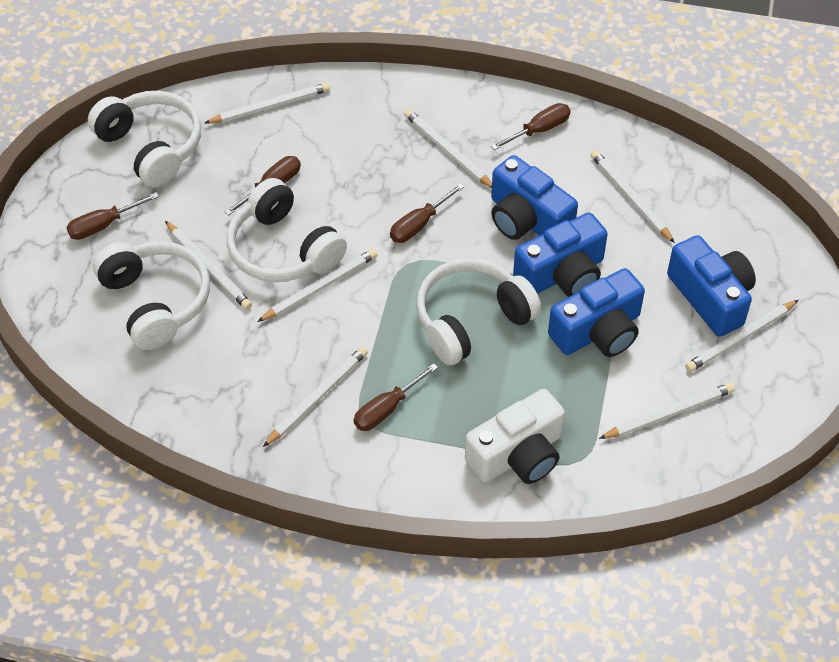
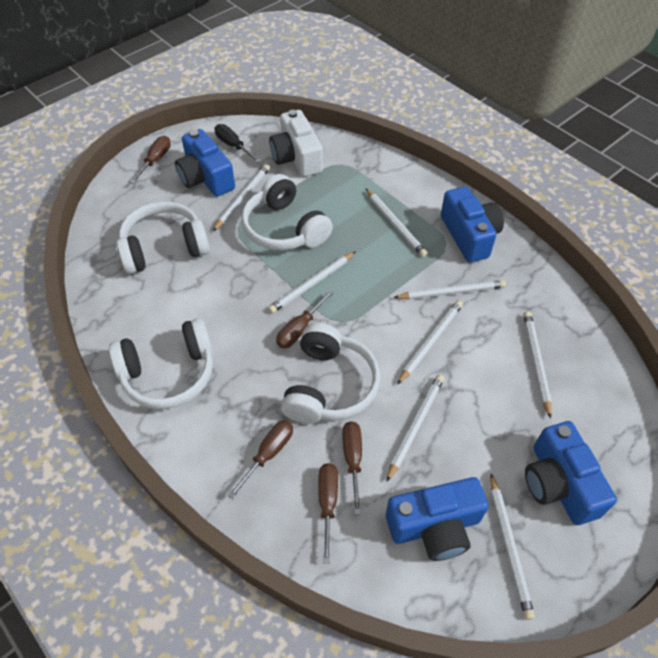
black screwdriver: none = 0 -> [215,124,261,163] = 1

